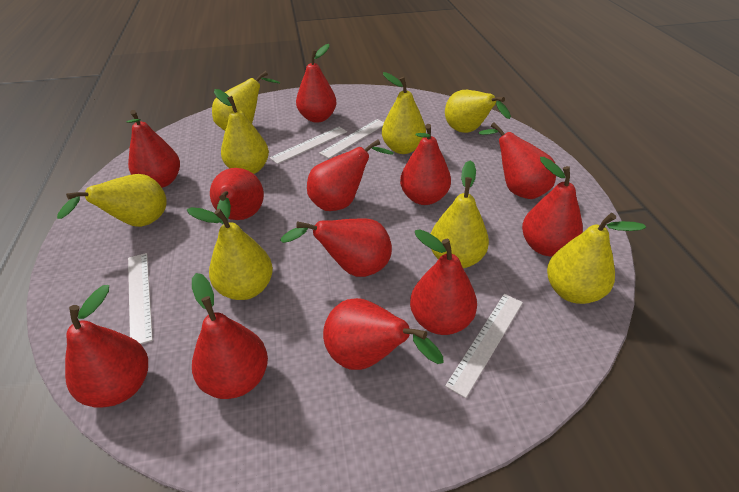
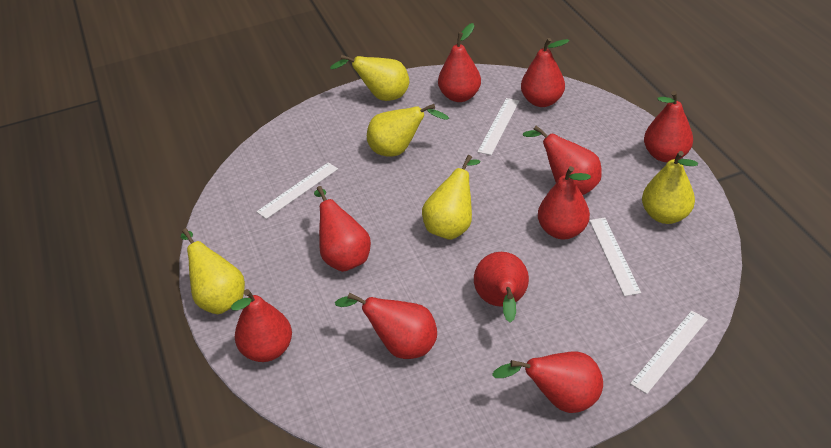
red pear: [65,285,148,408] [126,110,180,188] [192,273,268,399] [210,168,264,224] [280,218,392,277] [296,44,337,123] [307,140,394,211] [323,298,443,370] [400,124,451,205] [410,229,477,335] [479,122,556,199] [522,157,583,256] = 12 -> [231,289,292,362] [314,186,371,272] [335,293,437,359] [438,23,481,102] [474,252,529,322] [492,352,603,413] [521,38,569,107] [523,125,602,195] [538,166,591,240] [644,91,693,162] = 10
yellow pear: [57,174,167,227] [187,207,273,300] [212,71,281,131] [214,89,269,174] [382,72,426,154] [431,160,489,268] [445,90,511,133] [547,213,646,304] = 8 -> [181,228,245,314] [330,55,409,101] [367,104,449,156] [422,155,481,240] [642,151,698,224] = 5

